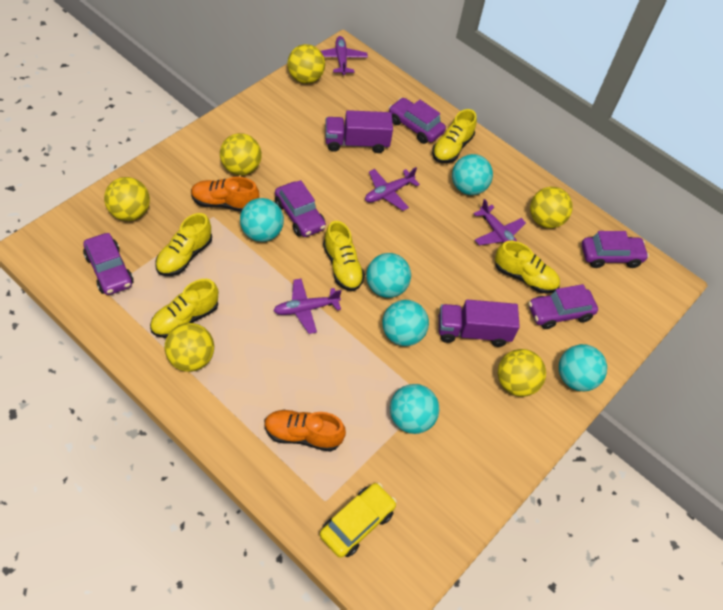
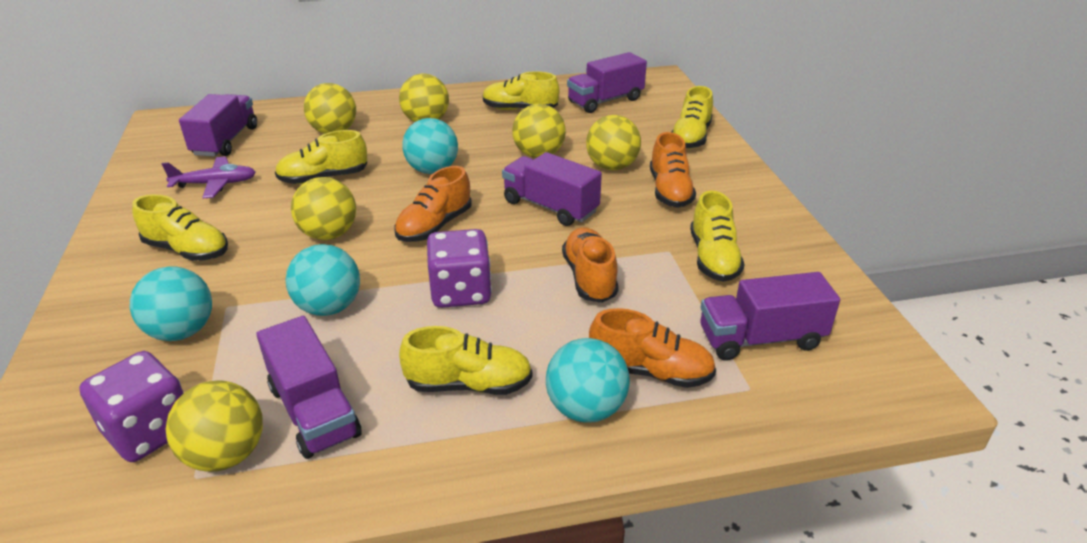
orange shoe: [191,177,259,212] [264,410,346,452] = 2 -> [395,166,472,242] [562,227,619,303] [589,308,716,388] [650,132,696,208] = 4
purple car: [83,233,133,295] [275,180,326,237] [389,98,446,144] [529,284,598,329] [582,231,649,268] = 5 -> none = 0
purple dice: none = 0 -> [79,351,184,462] [427,229,492,308] = 2
purple plane: [273,279,341,334] [321,36,368,75] [365,167,420,211] [473,199,526,245] = 4 -> [162,157,256,198] = 1
purple truck: [325,110,393,153] [439,299,520,347] = 2 -> [179,94,257,157] [257,316,362,459] [502,152,602,226] [567,52,647,113] [700,272,840,361] = 5
turquoise ball: [240,198,284,242] [366,253,411,298] [382,300,429,346] [390,384,439,434] [452,154,493,195] [559,344,607,391] = 6 -> [130,267,212,341] [286,244,360,316] [402,118,458,174] [546,338,630,423] = 4
yellow car: [320,483,397,558] = 1 -> none = 0
yellow shoe: [150,279,218,338] [155,213,212,276] [323,221,365,291] [432,109,477,163] [495,241,560,294] = 5 -> [132,194,228,261] [275,130,367,184] [399,326,532,395] [483,71,559,110] [672,86,713,149] [690,190,745,282] = 6

